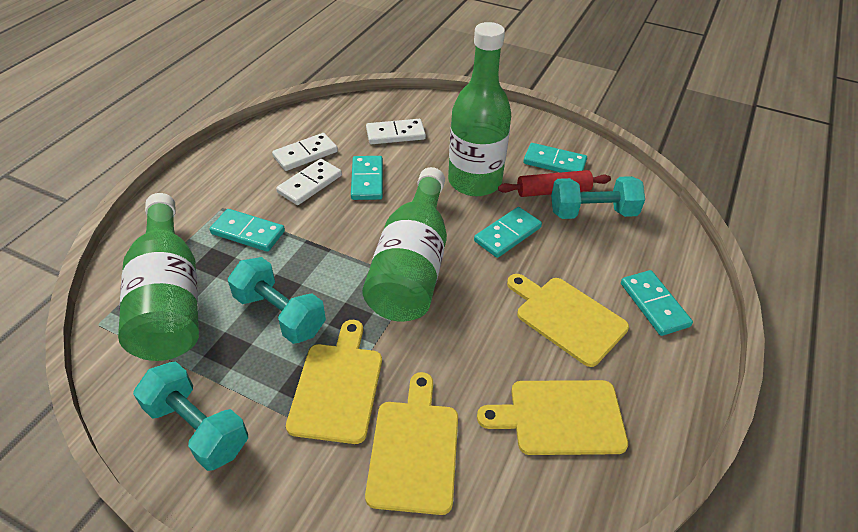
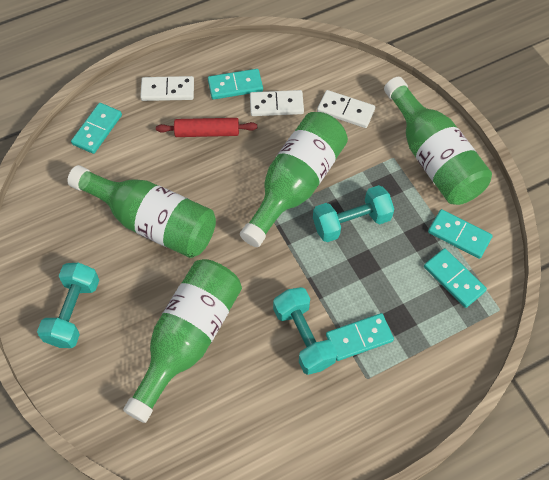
green bottle: [118,193,199,361] [362,167,447,322] [448,22,511,196] = 3 -> [67,165,216,258] [123,259,242,423] [240,112,348,247] [384,77,492,205] = 4
yellow cutting board: [286,320,382,444] [365,372,458,515] [477,380,628,455] [507,274,629,367] = 4 -> none = 0

